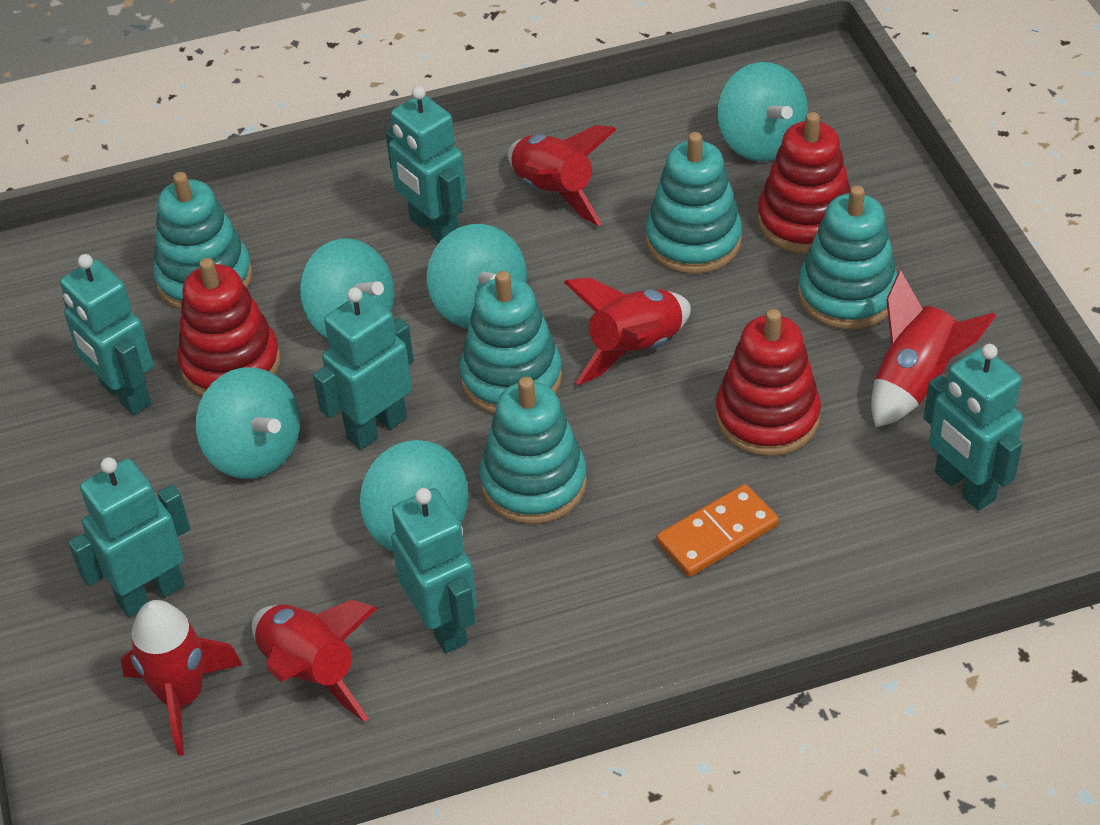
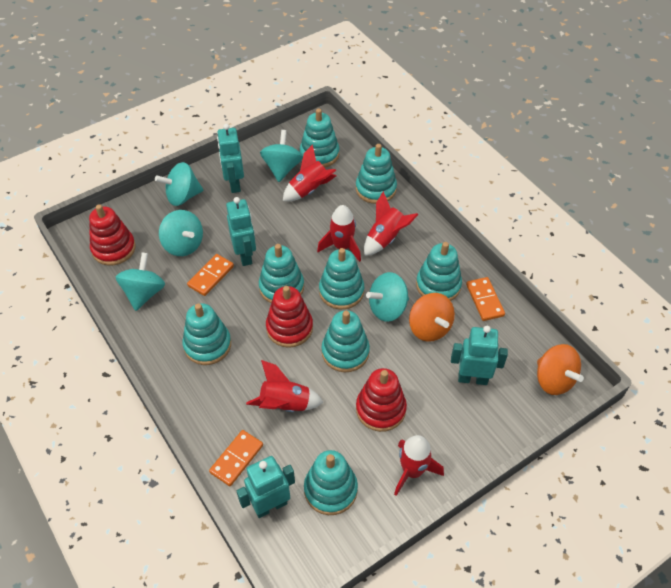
orange domino: [657,484,779,577] = 1 -> [187,254,234,296] [209,430,263,486] [466,277,505,321] = 3
orange spinning top: none = 0 -> [409,293,455,342] [537,344,584,395] = 2
turquoise robot: [60,254,153,415] [68,457,190,617] [313,287,414,450] [386,86,467,243] [391,488,477,653] [924,344,1023,511] = 6 -> [217,124,244,193] [226,197,256,266] [237,456,295,518] [451,326,508,385] = 4
turquoise stacking toy: [153,172,253,310] [459,271,562,414] [480,377,587,524] [645,132,742,274] [798,185,897,330] = 5 -> [182,303,231,365] [259,244,304,303] [300,109,339,168] [304,450,358,515] [319,248,364,309] [321,310,370,372] [356,144,397,204] [416,242,462,301] = 8

